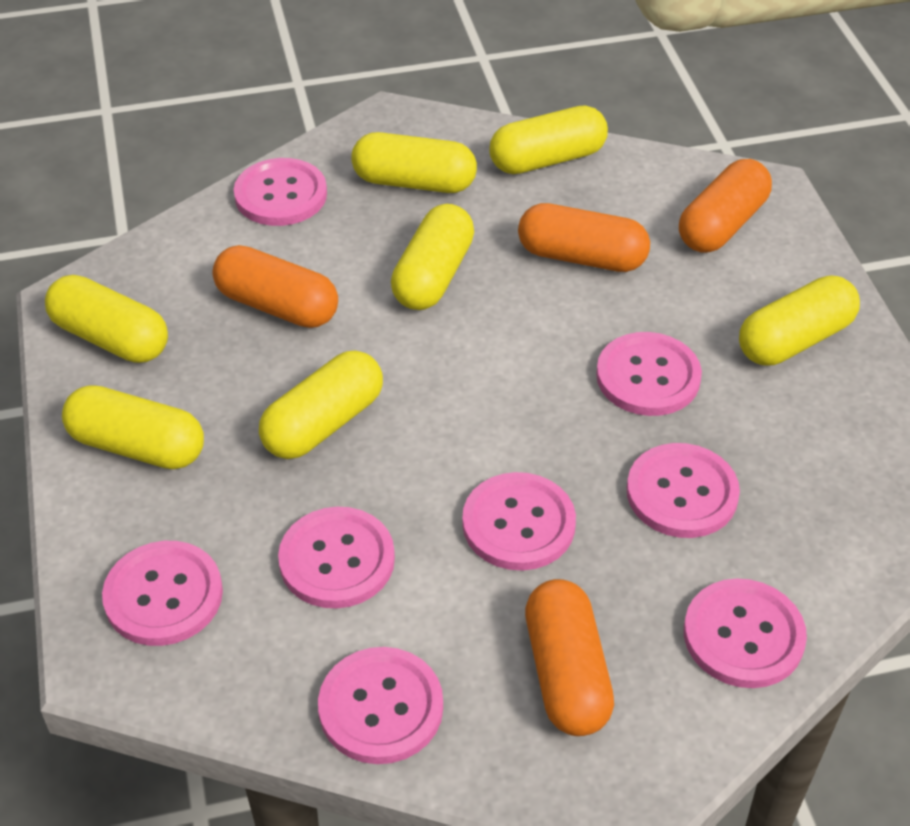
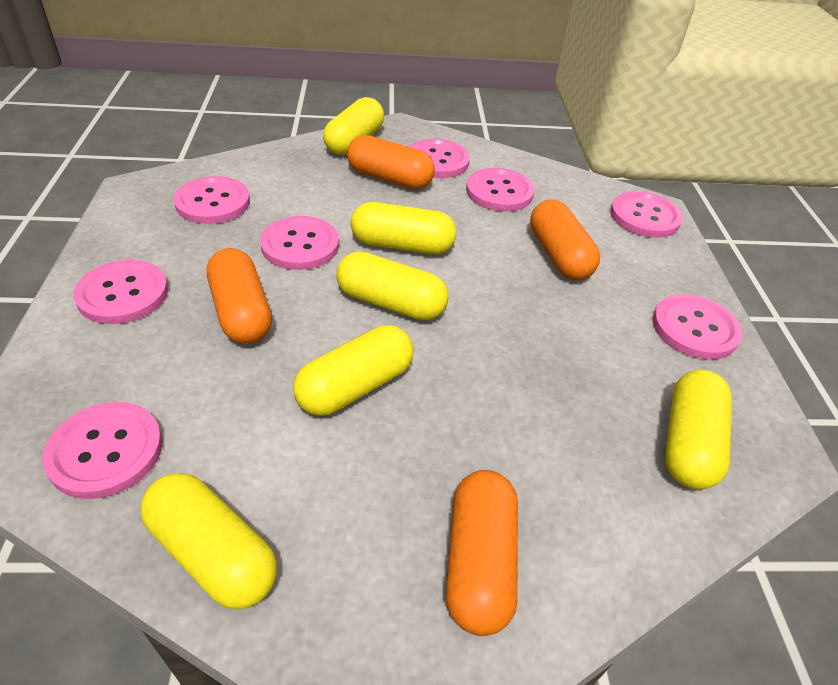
yellow capsule: [45,275,168,363] [62,385,204,469] [259,351,383,459] [351,132,477,193] [391,204,474,310] [489,105,608,174] [739,275,860,366] = 7 -> [140,473,277,609] [293,325,414,416] [323,97,384,155] [337,251,448,321] [351,202,456,254] [665,370,732,490] = 6

